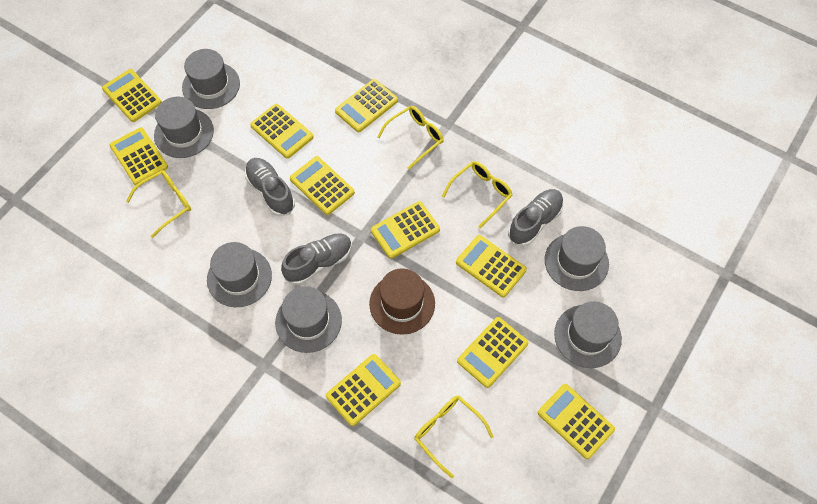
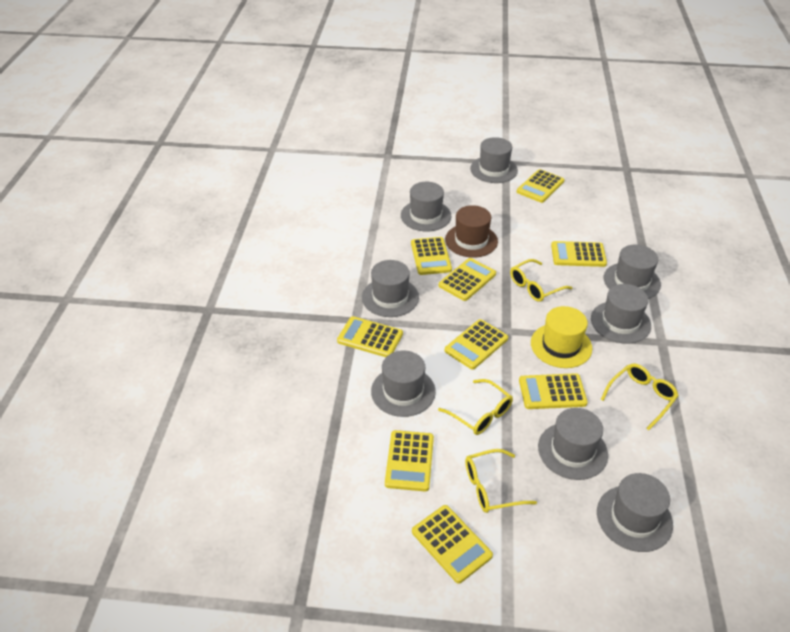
grey hat: [154,97,214,158] [182,49,240,109] [207,242,272,307] [275,286,342,353] [545,226,609,291] [554,301,622,368] = 6 -> [362,260,419,317] [371,351,436,417] [401,182,451,231] [470,137,518,183] [538,408,608,480] [591,284,651,344] [597,473,673,552] [604,245,661,299] = 8
grey shoe: [245,158,295,216] [281,233,352,285] [508,189,564,246] = 3 -> none = 0
yellow calculator: [102,69,162,122] [109,127,168,185] [250,104,314,159] [290,156,355,215] [326,354,401,426] [335,79,398,132] [371,201,440,259] [456,235,527,297] [457,317,528,388] [538,384,615,459] = 10 -> [337,316,403,357] [385,430,434,492] [411,237,452,275] [412,505,493,584] [439,258,496,301] [445,319,508,370] [517,169,564,203] [519,373,588,409] [551,241,607,267] = 9
yellow hat: none = 0 -> [531,306,592,368] = 1

